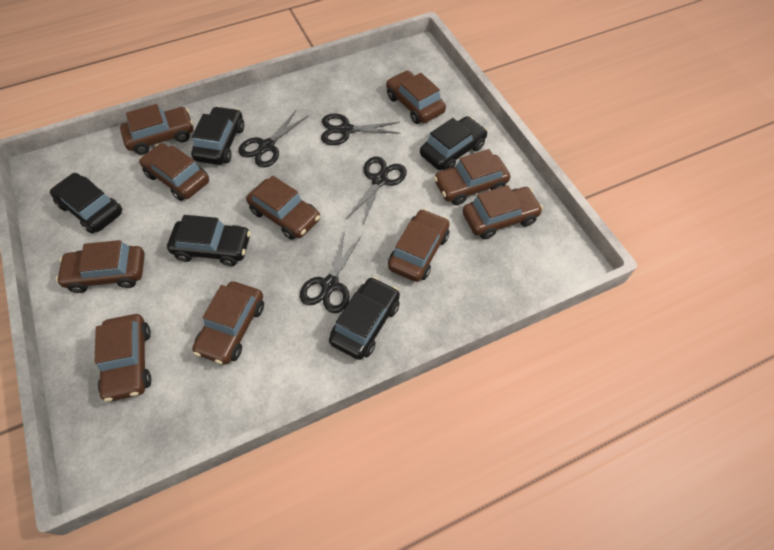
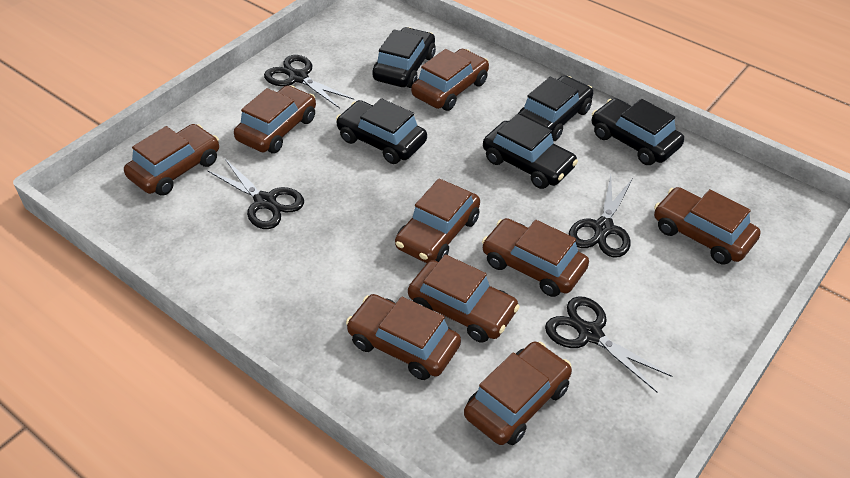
brown car: [56,240,145,293] [94,314,151,402] [120,104,194,155] [139,143,209,201] [192,281,264,365] [246,175,320,240] [386,70,446,124] [388,209,450,282] [434,149,510,205] [463,185,543,239] = 10 -> [124,124,219,196] [234,85,316,154] [346,294,461,380] [395,179,480,263] [408,254,520,343] [411,49,489,111] [464,342,572,445] [482,218,589,297] [654,187,761,265] = 9

